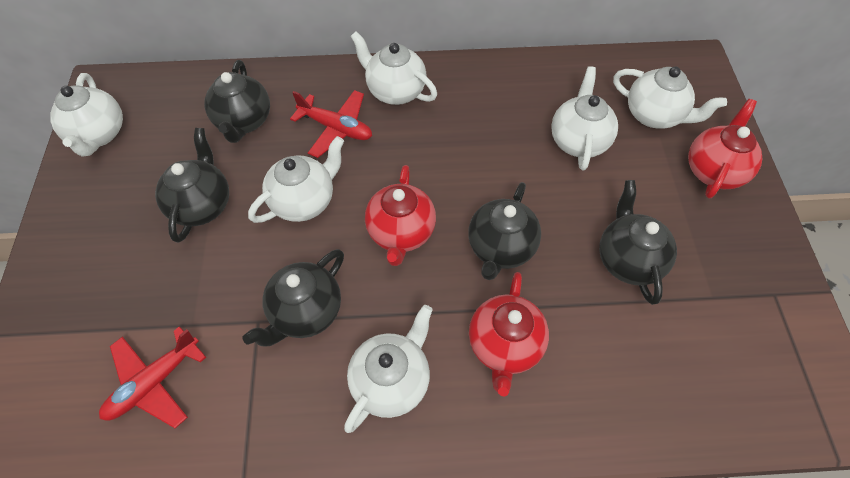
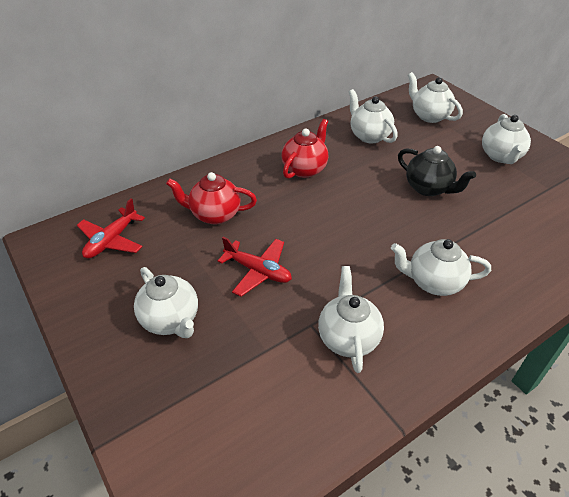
black teapot: [155,128,229,243] [204,60,270,143] [243,249,344,346] [468,182,541,280] [599,180,677,305] = 5 -> [398,146,476,196] = 1
red teapot: [365,165,436,266] [469,272,549,397] [688,99,762,199] = 3 -> [166,172,257,225] [282,119,328,179] = 2

